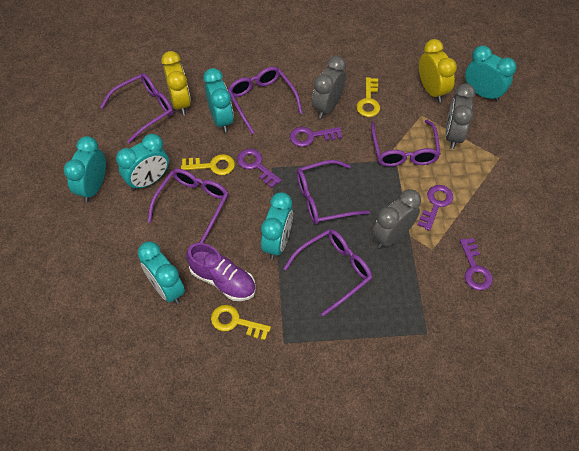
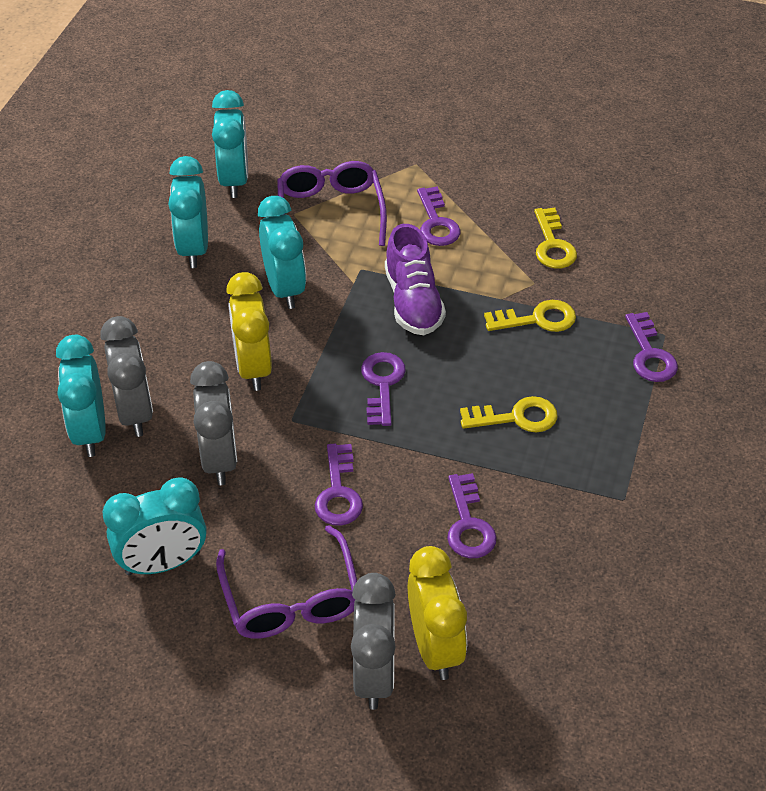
purple glasses: [100,73,173,143] [147,168,229,243] [228,67,303,134] [283,229,372,316] [297,160,370,224] [371,120,441,167] = 6 -> [216,525,357,639] [277,161,387,246] = 2
purple key: [237,149,282,188] [290,127,342,147] [417,185,453,231] [460,238,493,290] = 4 -> [315,444,363,526] [361,352,406,426] [417,187,461,246] [447,473,497,558] [625,312,678,382] = 5
turquoise clock: [64,136,106,203] [116,134,169,191] [138,241,185,304] [203,68,234,133] [261,192,293,260] [465,46,517,102] = 6 -> [56,335,106,457] [103,477,206,575] [168,156,208,268] [212,90,248,198] [258,196,306,309] = 5

